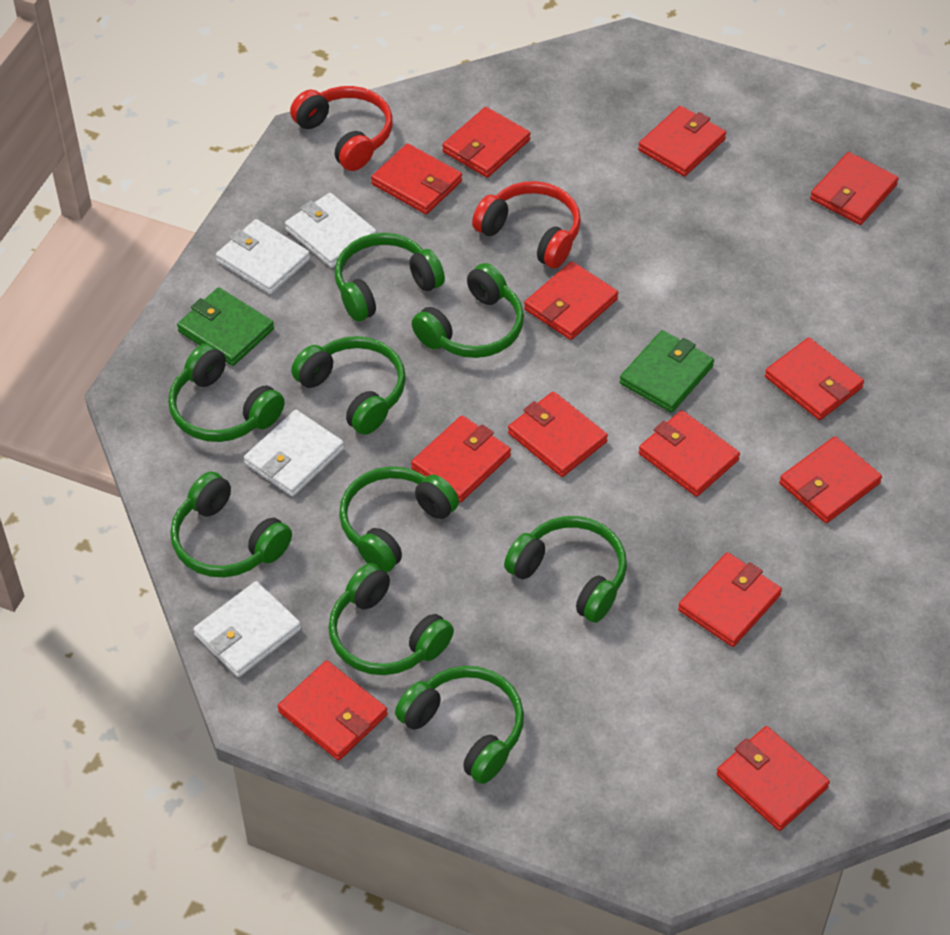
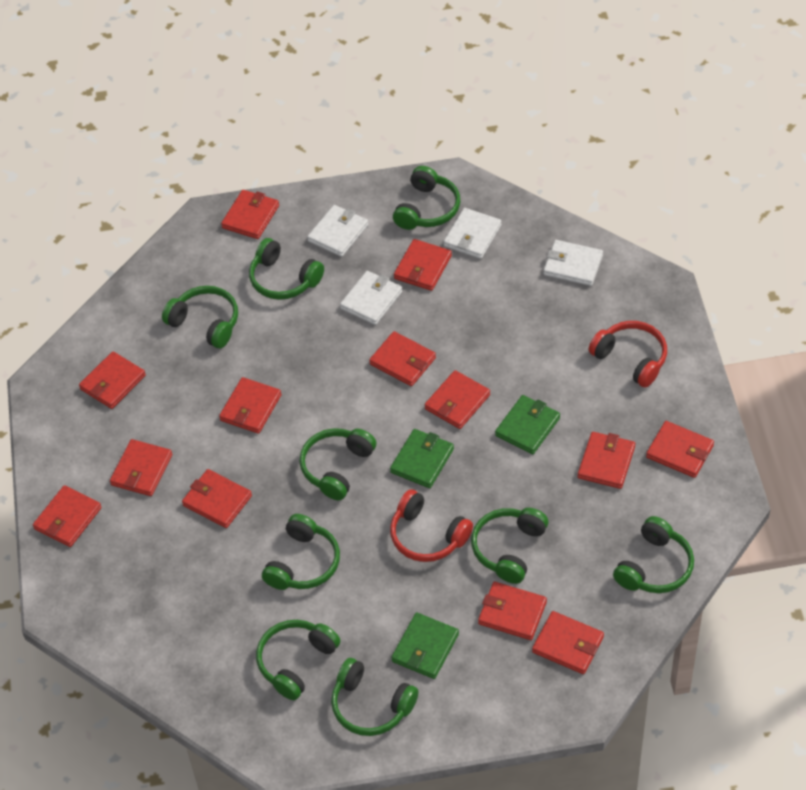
green wallet: [177,288,274,366] [619,330,714,413] = 2 -> [390,429,454,488] [391,612,459,679] [495,395,560,454] = 3

